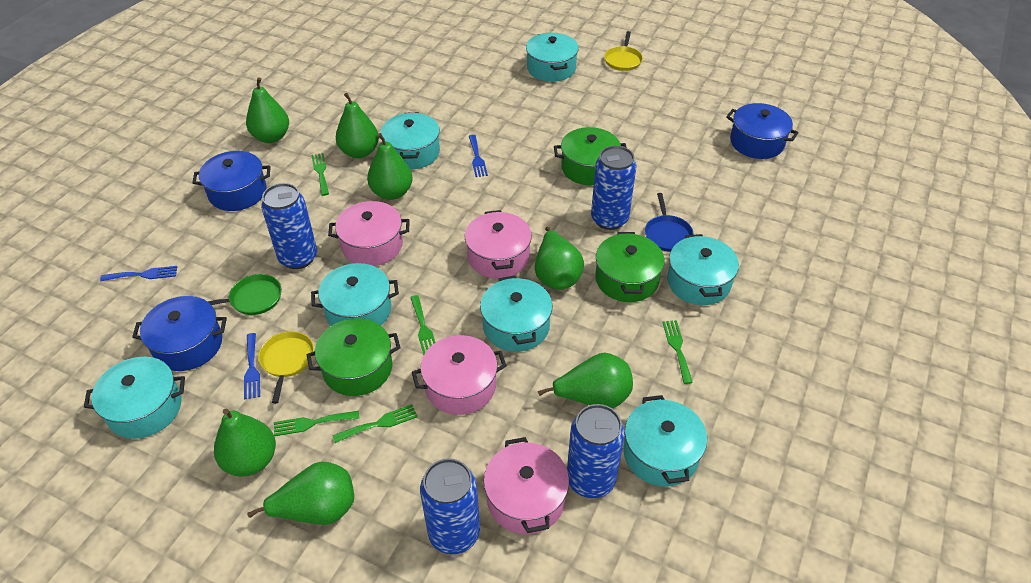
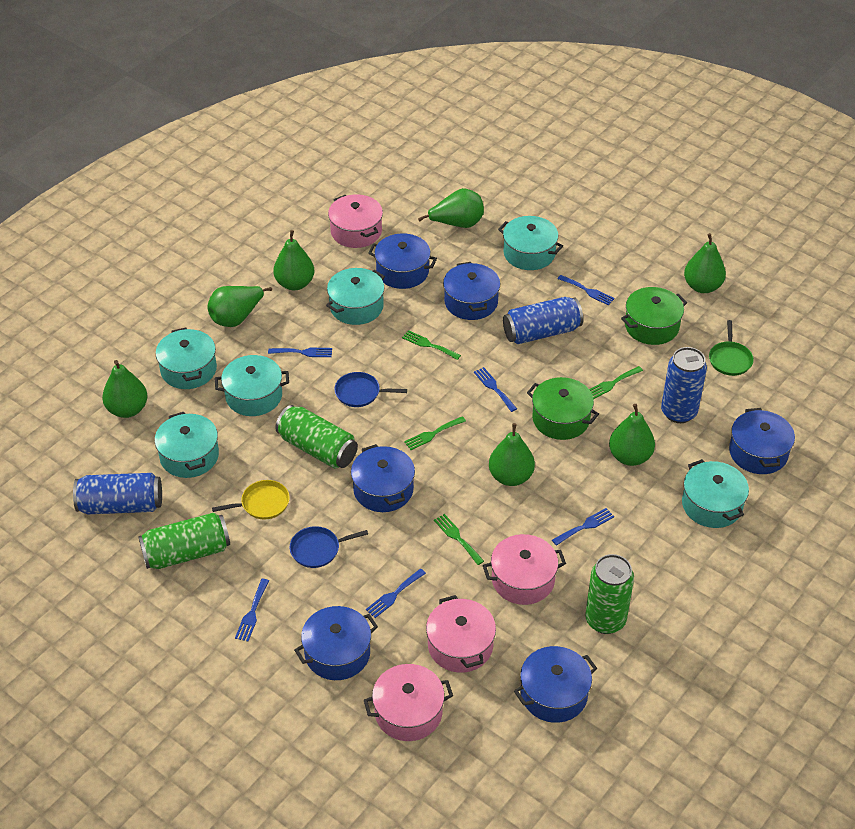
blue can: [261,183,317,269] [420,458,480,554] [567,404,625,498] [591,146,636,230] = 4 -> [73,473,162,514] [503,297,583,344] [661,347,707,423] = 3
blue fork: [100,266,177,281] [244,333,260,400] [469,135,488,177] = 3 -> [235,579,269,641] [268,348,332,357] [366,569,426,618] [474,367,517,412] [552,508,614,546] [558,275,615,305] = 6
blue pan: [645,193,694,252] = 1 -> [290,526,368,568] [334,372,407,407] = 2
blue pot: [132,296,227,371] [192,151,271,211] [726,103,799,159] = 3 -> [294,606,378,680] [351,444,415,512] [368,233,437,289] [443,262,500,320] [514,646,597,723] [729,408,795,474] = 6
green can: none = 0 -> [138,513,230,569] [275,405,358,469] [585,554,634,634] = 3
green fork: [274,411,359,436] [311,153,329,196] [332,404,418,443] [410,295,435,355] [662,320,693,384] = 5 -> [402,330,461,360] [404,416,466,450] [434,514,484,565] [589,366,643,399] = 4
green pot: [307,318,401,396] [554,127,627,185] [595,232,665,302] = 3 -> [527,377,599,440] [621,287,687,345] = 2
turquoise pot: [84,357,185,439] [311,263,399,326] [380,112,440,169] [480,275,553,352] [526,33,579,82] [623,395,707,487] [667,234,739,305] = 7 -> [155,412,219,478] [156,328,217,389] [215,355,289,416] [326,268,385,325] [498,216,563,270] [682,459,749,528] = 6
yellow pan: [258,331,314,404] [604,31,643,71] = 2 -> [212,480,290,519] = 1

